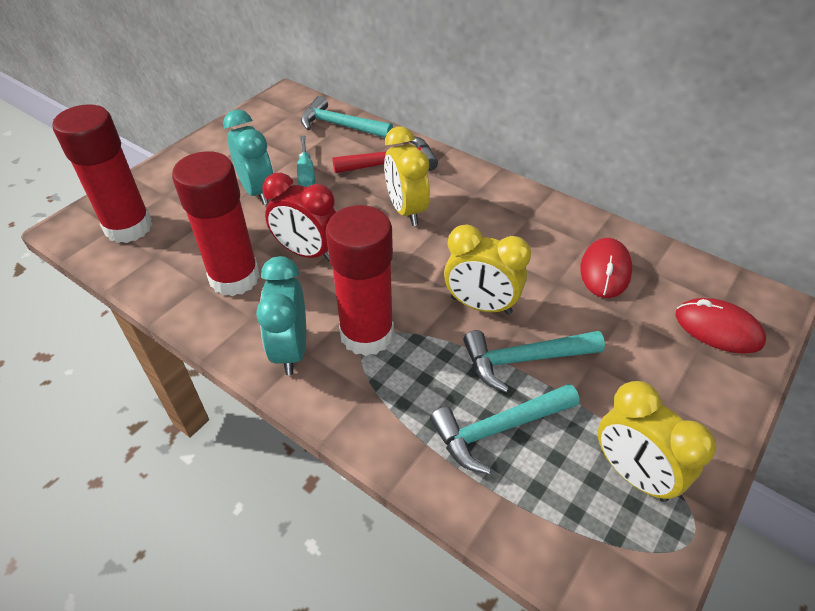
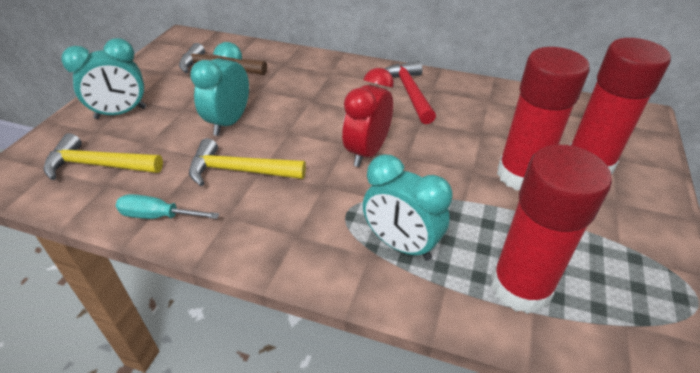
brown hammer: none = 0 -> [179,43,267,75] = 1
red mouse: [580,238,632,298] [676,298,766,354] = 2 -> none = 0
turquoise clock: [223,109,274,205] [256,256,306,375] = 2 -> [61,38,146,119] [190,42,249,136] [363,155,452,261] = 3
turquoise hammer: [301,96,393,138] [430,384,580,474] [463,330,605,393] = 3 -> none = 0
yellow clock: [384,127,430,226] [444,224,531,315] [598,381,716,502] = 3 -> none = 0
yellow hammer: none = 0 -> [44,133,163,180] [189,138,306,186] = 2

